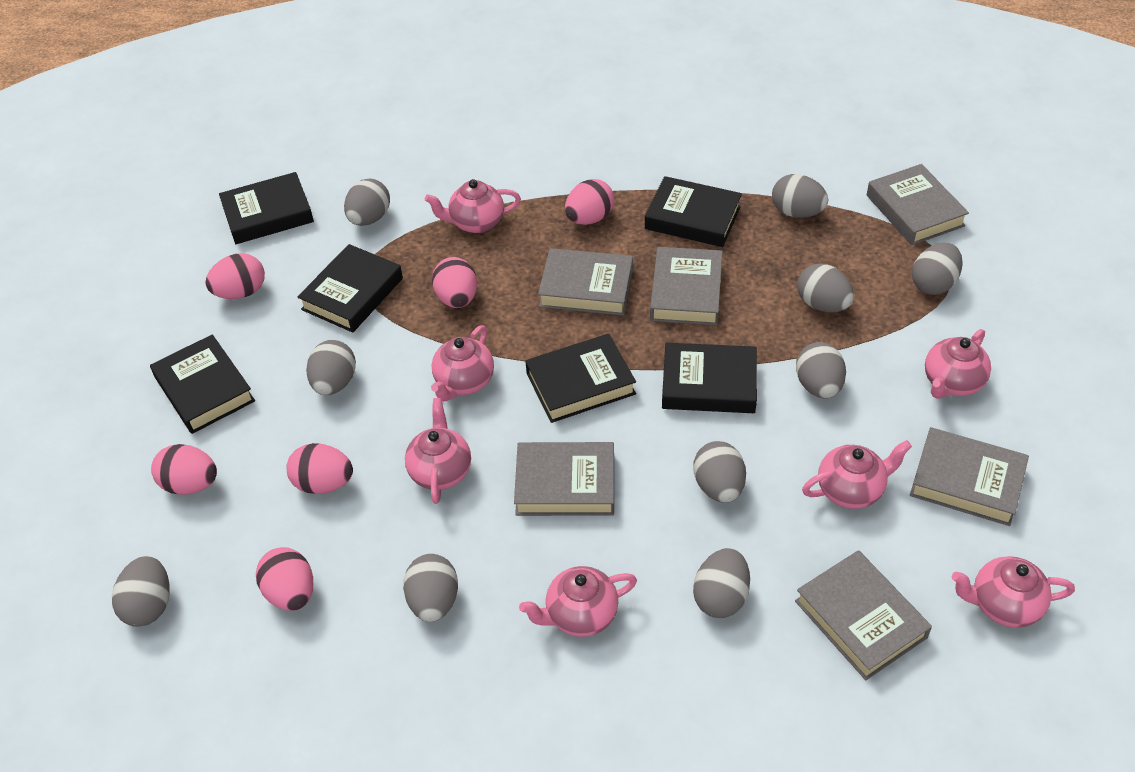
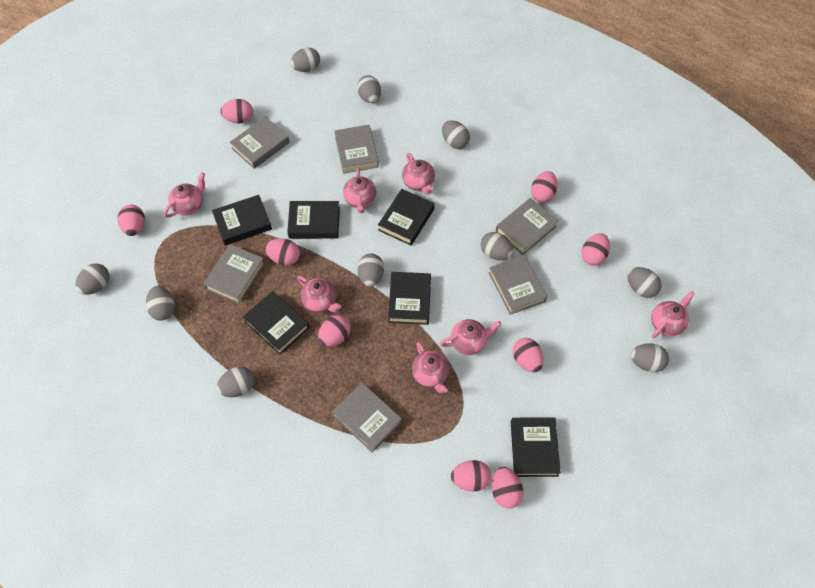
pink egg: [151,444,217,495] [205,253,265,299] [256,547,313,611] [286,443,353,494] [432,257,477,308] [565,179,614,225] = 6 -> [118,205,145,236] [220,99,253,123] [265,238,300,266] [318,315,351,347] [451,460,491,491] [492,467,523,508] [513,338,544,372] [531,171,558,203] [581,233,610,266] = 9

